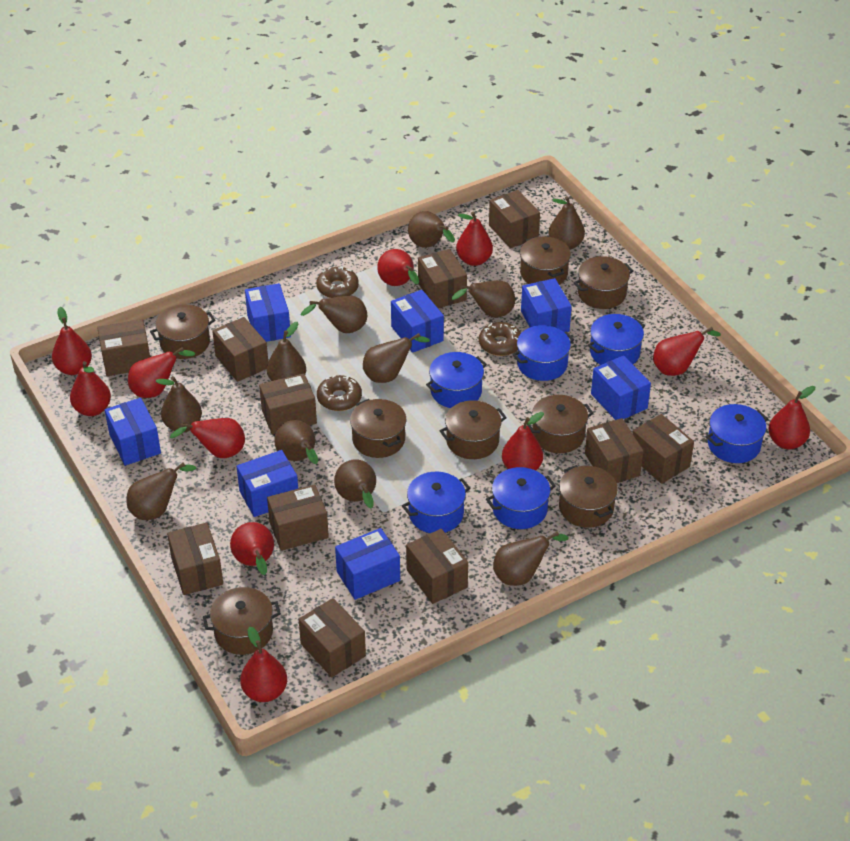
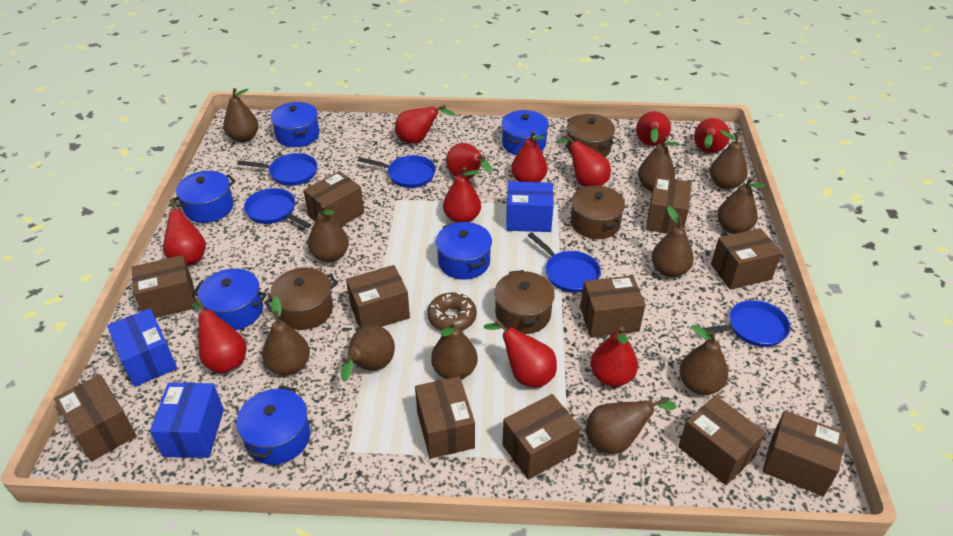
blue box: [105,398,161,466] [237,450,298,517] [245,283,291,342] [335,528,400,600] [391,290,444,353] [521,278,572,332] [591,355,651,420] = 7 -> [107,308,177,387] [150,382,224,458] [506,181,554,232] = 3
blue pan: none = 0 -> [237,153,317,186] [244,188,311,228] [358,155,436,188] [528,232,601,293] [703,300,791,347] = 5
brown donut: [316,267,359,298] [317,375,362,411] [479,322,521,356] = 3 -> [427,292,477,331] = 1
brown pot: [150,304,215,359] [203,587,281,655] [350,399,406,458] [440,400,507,459] [520,236,571,285] [527,395,594,453] [559,465,618,528] [574,256,633,309] = 8 -> [264,268,338,330] [494,270,555,334] [567,114,615,157] [571,185,625,239] = 4

